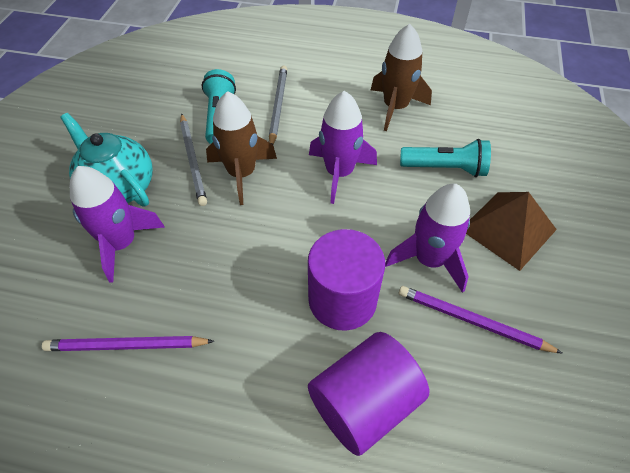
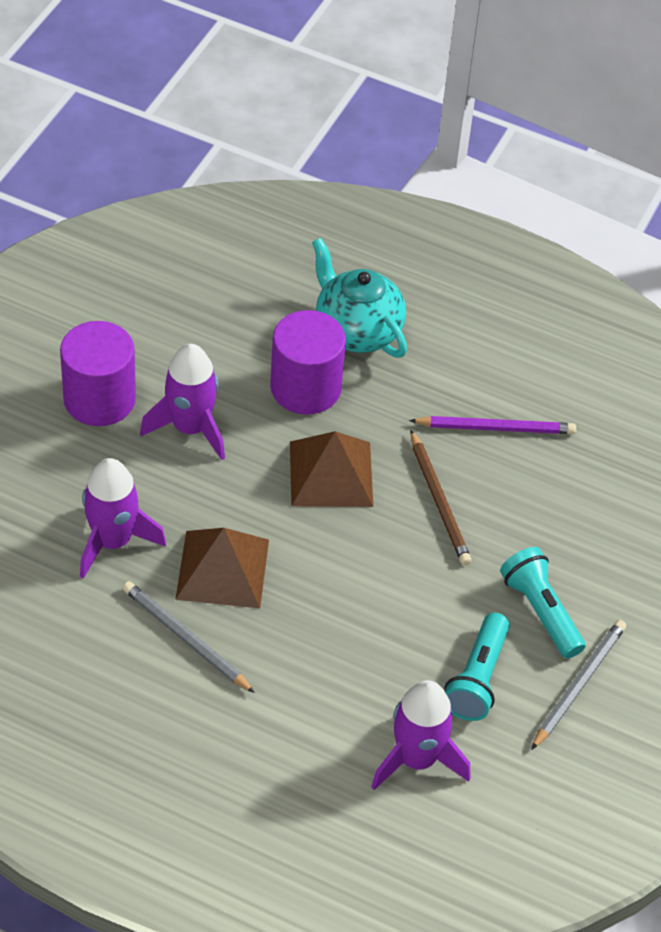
brown pencil: none = 0 -> [411,430,471,565] = 1
brown pyramid: [466,192,557,271] = 1 -> [175,528,269,608] [290,431,373,507] = 2
brown rocket: [206,91,277,205] [371,24,432,131] = 2 -> none = 0
purple pencil: [42,336,214,351] [399,286,563,354] = 2 -> [409,416,576,434] = 1

